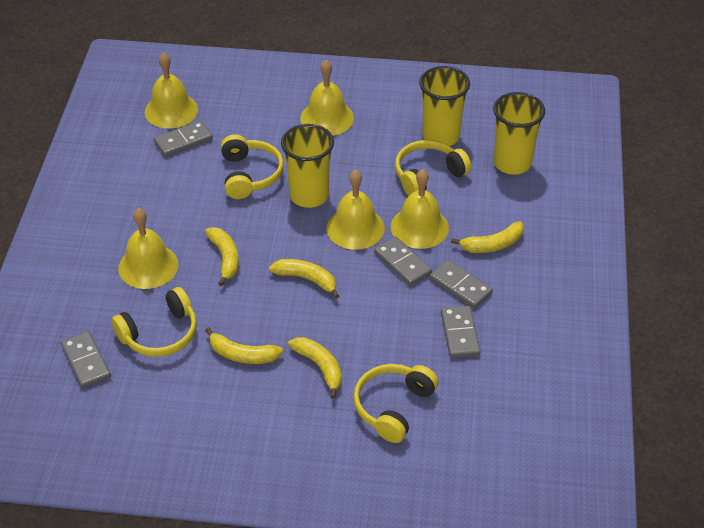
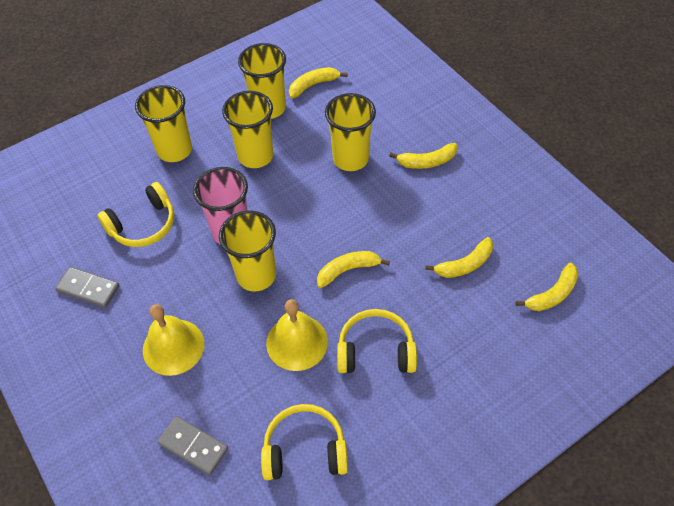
grey domino: [61,331,111,388] [154,121,213,157] [374,236,432,286] [430,260,493,308] [441,305,481,358] = 5 -> [55,267,119,308] [157,416,228,475] = 2
pink cup: none = 0 -> [193,167,248,245] = 1
yellow bell: [118,208,179,289] [145,52,198,129] [300,60,354,136] [327,170,385,250] [391,169,449,249] = 5 -> [143,304,204,376] [266,299,328,371] = 2
yellow cup: [281,124,334,208] [419,66,470,146] [493,92,545,175] = 3 -> [135,85,192,162] [219,210,276,291] [222,91,273,168] [238,43,286,119] [325,93,376,171] = 5
yellow headphones: [112,287,197,357] [221,134,284,199] [353,364,439,443] [395,140,471,196] = 4 -> [97,182,174,247] [261,404,348,480] [337,309,417,373] = 3

